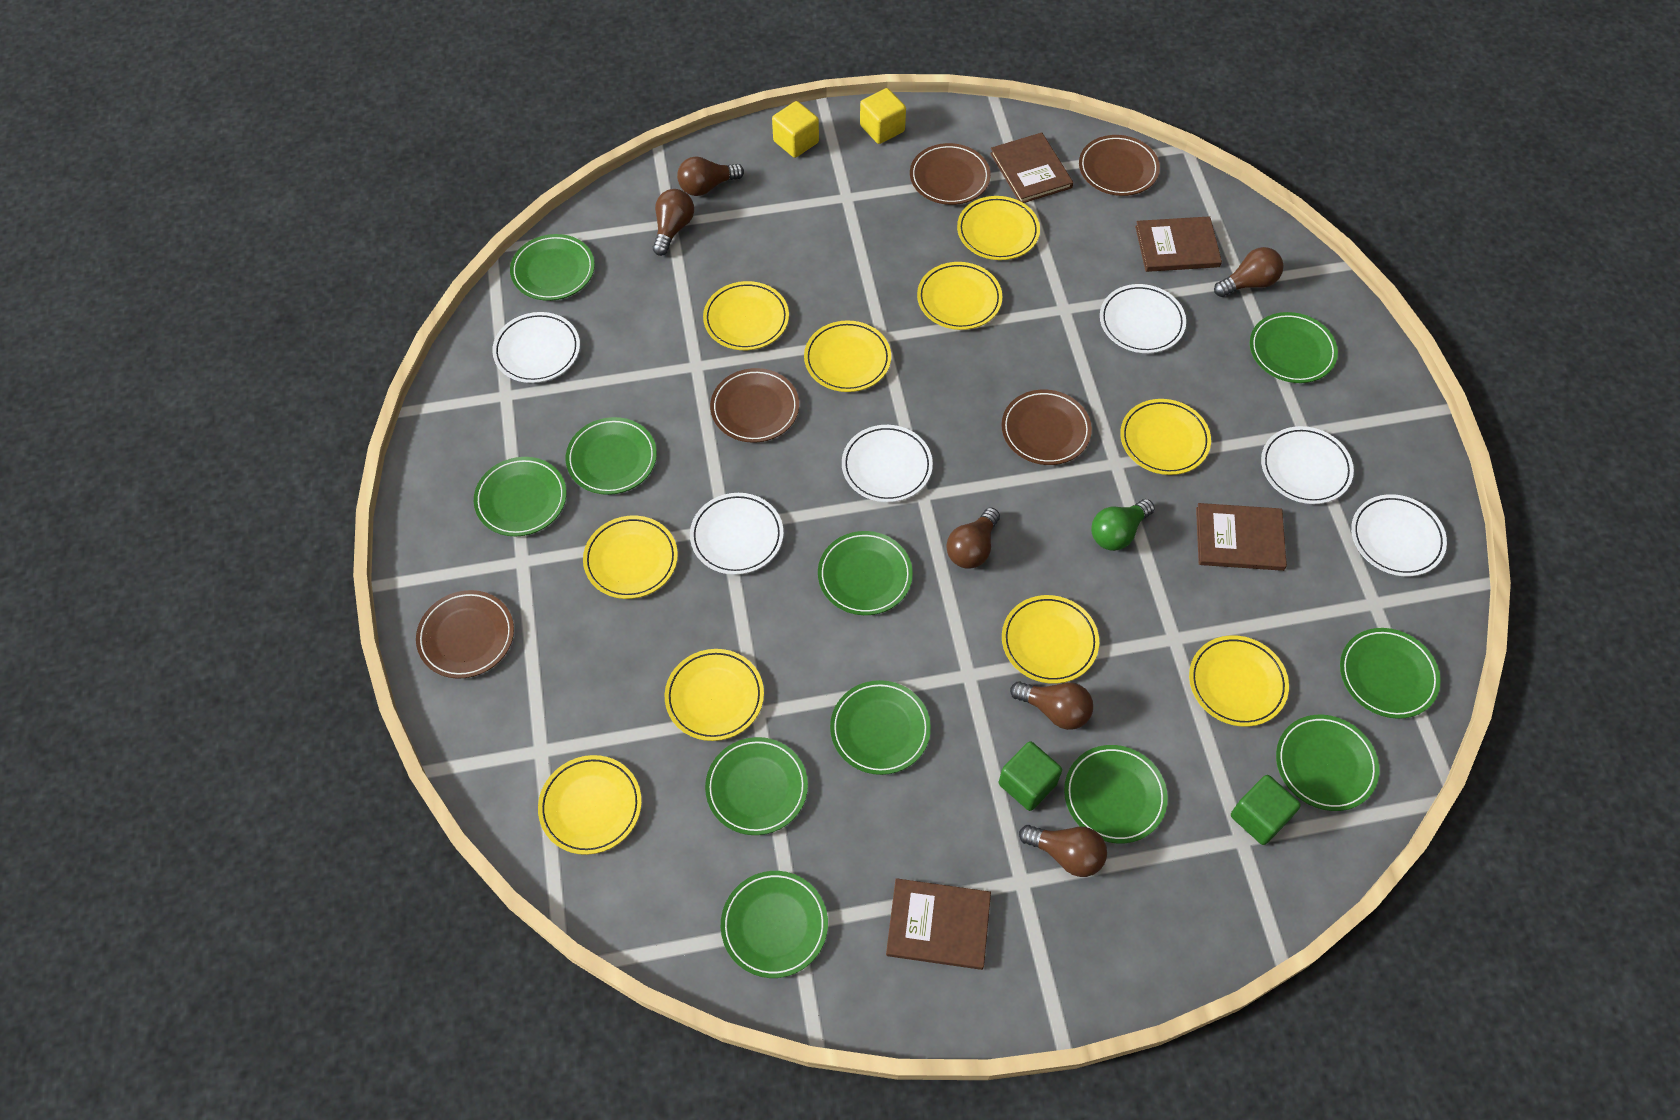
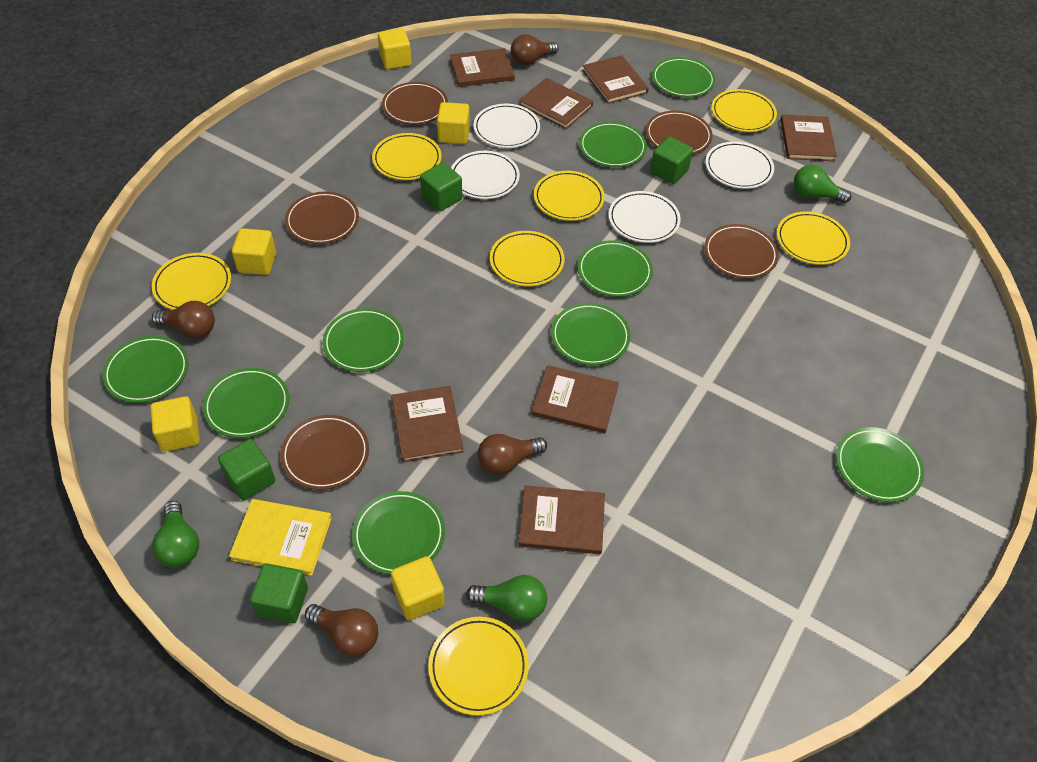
brown book: [886,878,991,970] [990,132,1073,203] [1135,216,1222,272] [1196,503,1287,571] = 4 -> [391,386,464,463] [450,48,515,87] [518,485,605,554] [519,78,593,129] [532,365,619,433] [582,55,649,104] [780,114,837,162] = 7
brown light bulb: [653,189,694,256] [677,156,744,196] [946,508,1000,569] [1010,681,1093,730] [1019,825,1107,877] [1214,247,1284,297] = 6 -> [152,301,215,339] [305,604,378,657] [478,434,547,475] [511,34,559,65] = 4
green cube: [999,741,1062,811] [1231,775,1301,845] = 2 -> [218,439,275,500] [250,563,308,623] [420,162,462,212] [650,136,693,184] = 4
green light bulb: [1091,499,1155,551] = 1 -> [152,501,199,567] [466,575,547,622] [794,165,851,204] = 3
green plate: [474,457,567,536] [510,234,595,301] [566,417,657,495] [705,737,808,835] [721,871,828,978] [818,531,913,615] [830,680,931,775] [1064,745,1168,843] [1250,312,1338,383] [1276,715,1379,811] [1340,628,1441,719] = 11 -> [102,336,188,403] [203,368,289,438] [323,308,404,372] [352,491,445,575] [551,303,631,366] [578,240,653,297] [579,122,647,167] [652,57,715,97] [836,427,924,502] = 9
white plate: [492,312,580,383] [690,493,784,575] [842,425,933,502] [1100,284,1186,353] [1261,426,1354,504] [1351,494,1447,576] = 6 -> [451,151,520,199] [473,104,540,148] [608,191,681,243] [705,142,774,189] = 4
yellow book: none = 0 -> [229,499,332,576] = 1
yellow cube: [772,101,819,158] [860,88,906,144] = 2 -> [150,396,200,452] [232,228,276,275] [378,28,411,69] [391,556,445,620] [437,102,470,144] = 5
yellow plate: [538,755,642,855] [583,516,678,599] [665,649,764,741] [703,281,789,350] [804,320,891,392] [917,262,1002,330] [957,196,1040,260] [1002,595,1099,684] [1120,399,1211,475] [1189,635,1289,727] = 10 -> [152,253,231,310] [372,133,442,180] [428,617,529,716] [490,231,565,286] [534,171,605,221] [711,89,777,132] [777,211,850,265] = 7

